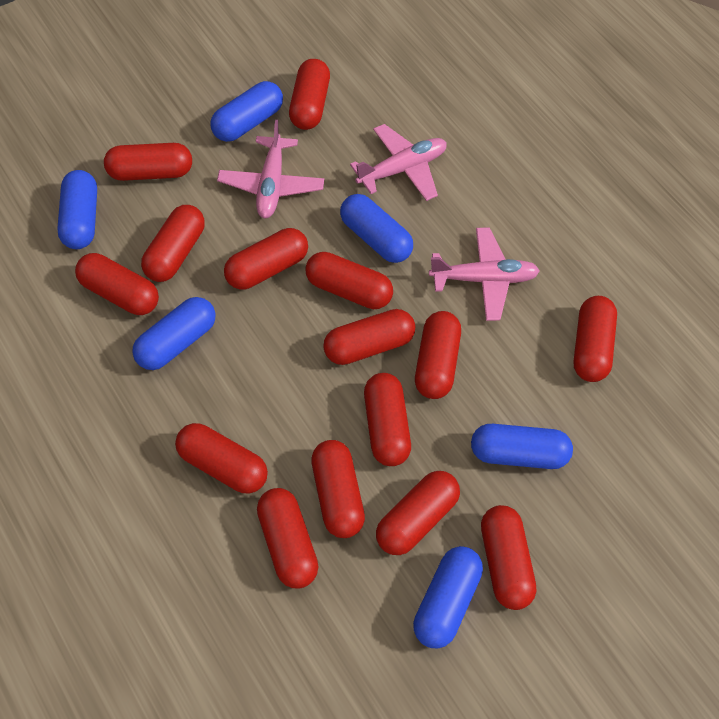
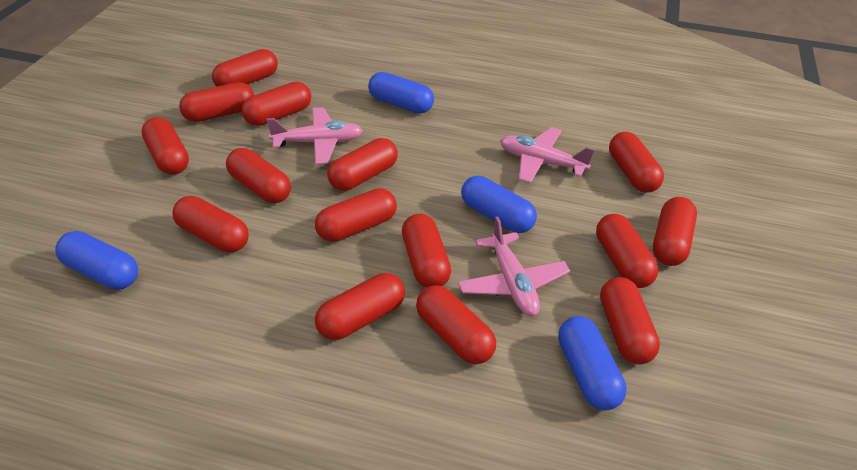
blue capsule: [57,170,97,249] [132,297,216,370] [210,81,283,142] [340,194,413,263] [413,546,483,648] [471,424,573,469] = 6 -> [55,231,138,289] [368,72,434,114] [461,176,537,233] [558,316,627,411] = 4

